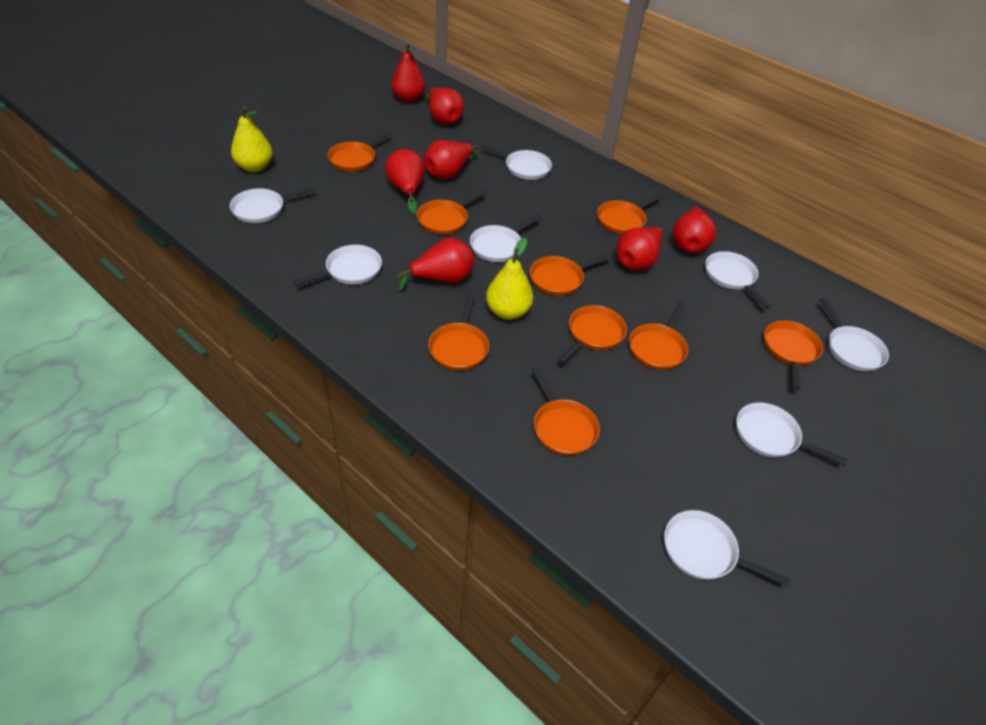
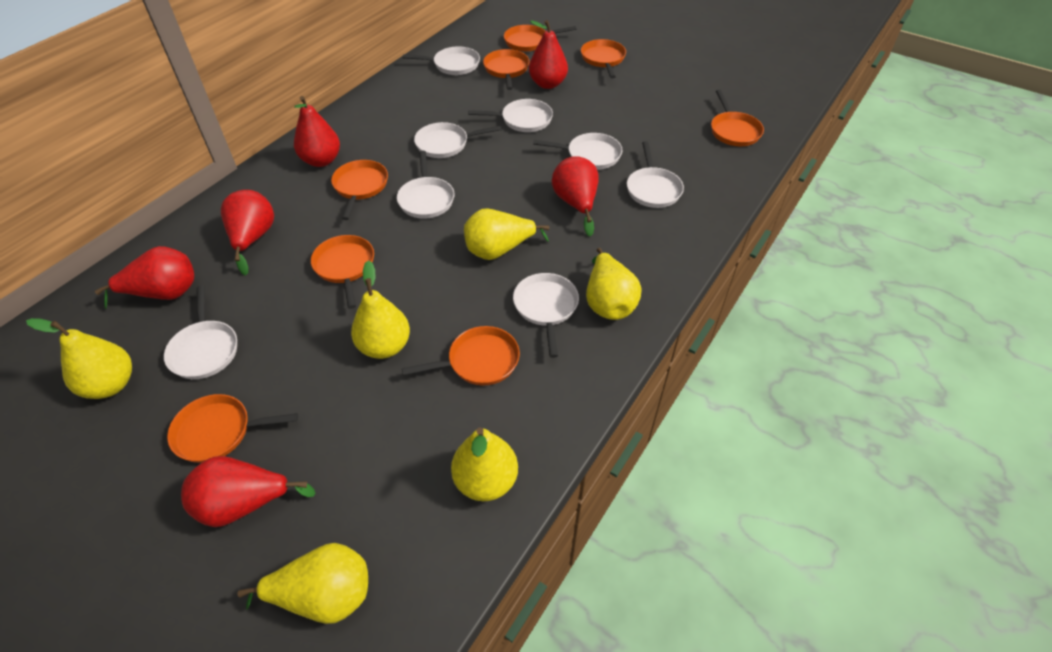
orange pan: [328,130,392,172] [417,189,487,235] [428,294,489,371] [530,254,612,296] [531,367,600,456] [558,305,627,363] [597,193,664,234] [629,301,688,370] [764,320,823,390] = 9 -> [167,394,298,463] [311,235,374,309] [331,160,388,220] [402,326,520,386] [483,49,530,90] [504,25,576,52] [581,39,626,78] [711,90,764,146] = 8
red pear: [385,149,425,215] [391,43,425,103] [398,237,474,291] [424,140,478,180] [426,87,464,125] [616,227,665,271] [672,205,716,253] = 7 -> [95,246,194,309] [181,456,316,527] [221,190,274,276] [294,96,340,167] [529,20,568,89] [552,156,599,237] = 6
yellow pear: [231,107,273,172] [486,237,533,320] = 2 -> [26,318,132,399] [237,543,368,624] [351,260,410,359] [451,427,518,501] [464,208,549,260] [586,248,642,320] = 6

